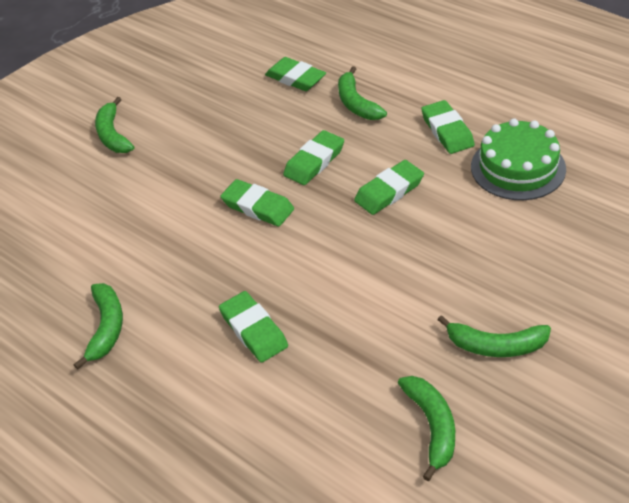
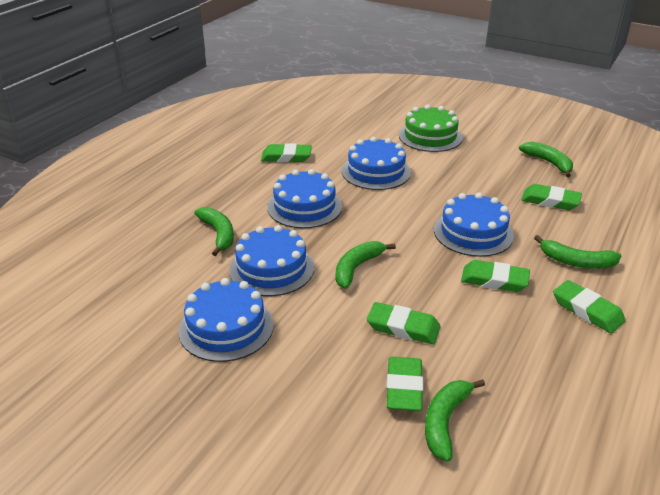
blue cake: none = 0 -> [179,278,274,362] [229,225,314,296] [267,169,342,228] [342,137,411,190] [434,192,514,257] = 5

